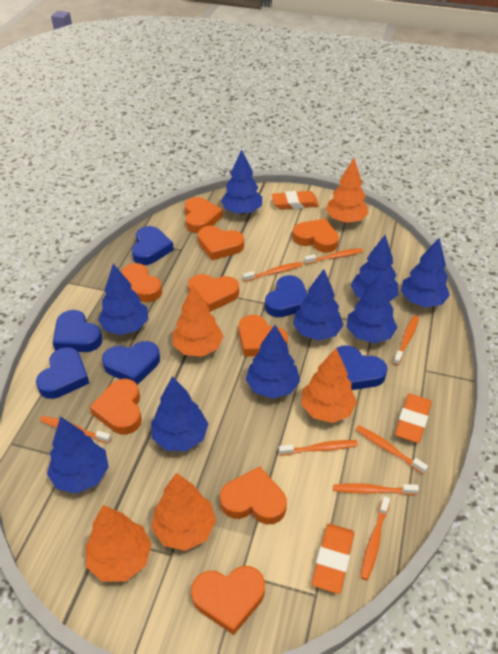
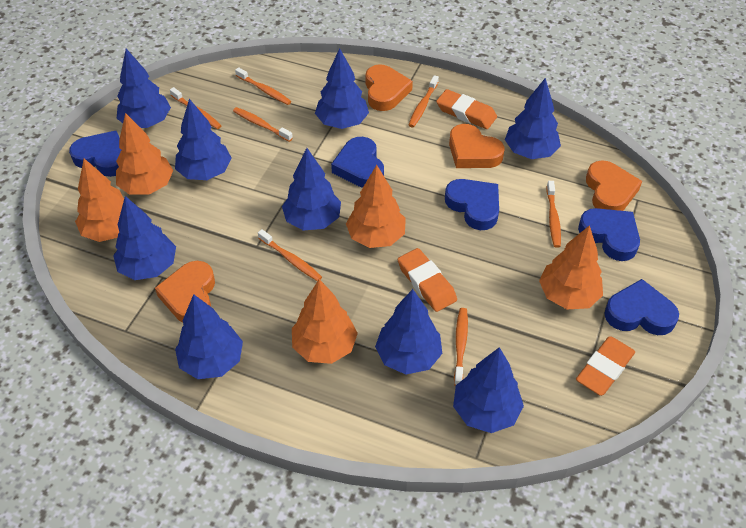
blue heart: [36,347,89,399] [53,310,102,352] [102,341,160,385] [132,226,174,265] [265,275,308,317] [337,345,388,390] = 6 -> [69,131,121,177] [331,137,384,188] [445,179,499,230] [578,208,640,261] [604,279,679,335] = 5
orange heart: [90,379,142,435] [121,263,162,302] [184,197,223,233] [188,274,239,312] [191,566,265,635] [198,226,244,260] [220,466,287,524] [239,315,288,357] [292,219,339,253] = 9 -> [155,261,215,323] [365,64,413,111] [449,124,505,168] [586,160,642,211] = 4
orange toothbrush: [40,416,111,444] [243,262,303,282] [279,440,358,456] [304,248,363,264] [333,483,419,495] [355,425,428,474] [360,496,390,580] [393,316,419,365] = 8 -> [170,87,221,129] [233,107,293,142] [235,67,292,105] [258,229,322,281] [409,75,439,127] [454,308,468,386] [546,181,561,248] = 7

